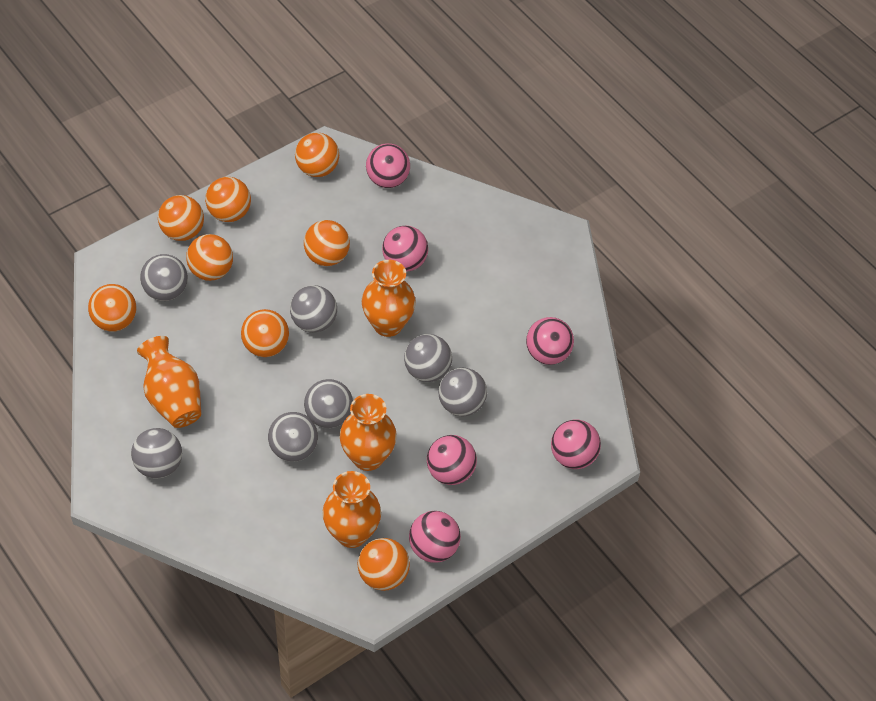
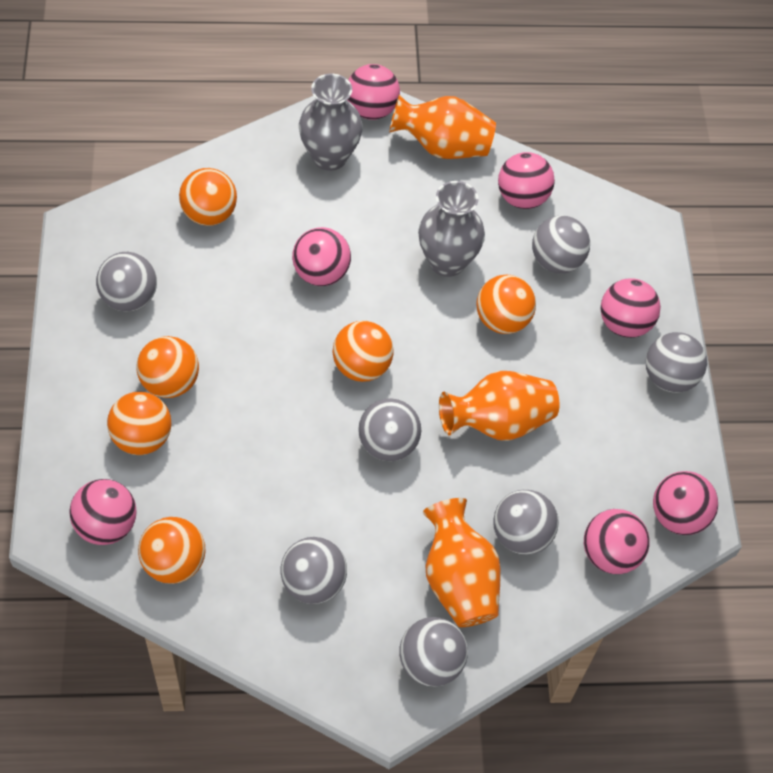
grey vase: none = 0 -> [299,73,363,171] [418,181,485,277] = 2
orange ball: [88,284,136,332] [158,195,204,241] [186,234,233,281] [205,177,251,222] [241,309,289,357] [295,133,339,177] [304,220,350,266] [357,538,410,591] = 8 -> [107,392,172,455] [136,336,199,398] [138,517,206,584] [179,168,237,226] [332,321,394,382] [476,275,536,334] = 6
orange vase: [137,336,201,428] [322,471,381,548] [339,394,397,471] [362,260,416,337] = 4 -> [389,94,496,159] [423,498,501,627] [439,371,559,441] = 3
pink ball: [366,143,410,188] [382,226,428,272] [409,511,461,563] [427,435,477,485] [526,317,574,365] [551,420,601,469] = 6 -> [69,479,137,545] [292,227,351,286] [347,64,400,120] [498,152,555,209] [584,509,650,574] [600,278,661,338] [653,471,718,535] = 7

